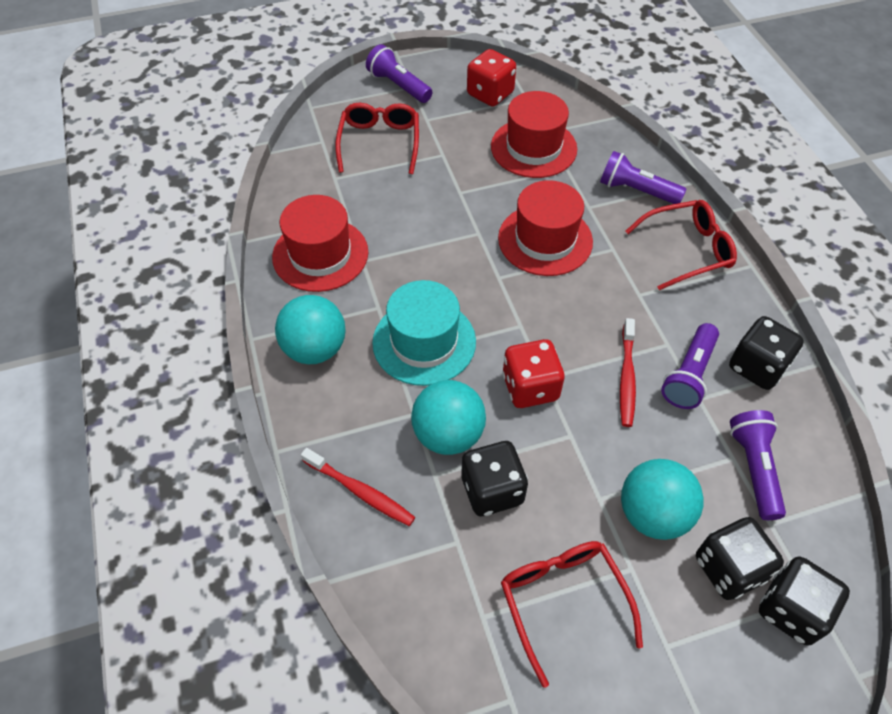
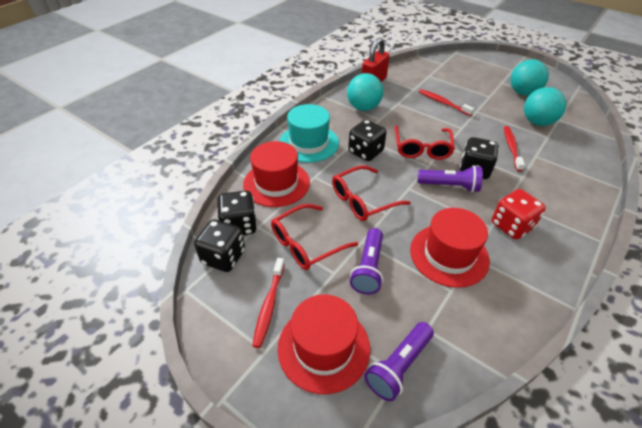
purple flashlight: [366,44,432,103] [600,151,687,204] [661,323,719,409] [730,410,786,520] = 4 -> [350,228,383,294] [364,322,434,401] [418,165,483,192] = 3
red dice: [467,49,516,107] [502,339,565,408] = 2 -> [492,189,546,239] = 1
red padlock: none = 0 -> [362,38,390,82] = 1
red toothbrush: [301,448,415,526] [620,318,636,427] = 2 -> [252,258,285,348] [418,89,474,116] [504,126,525,172] = 3

